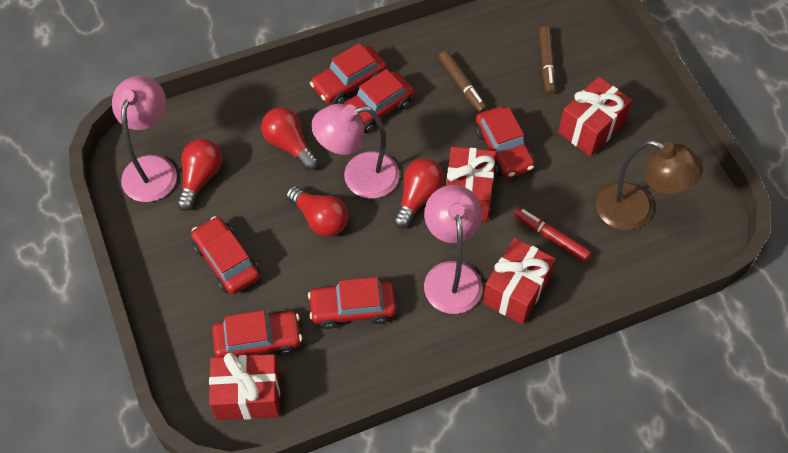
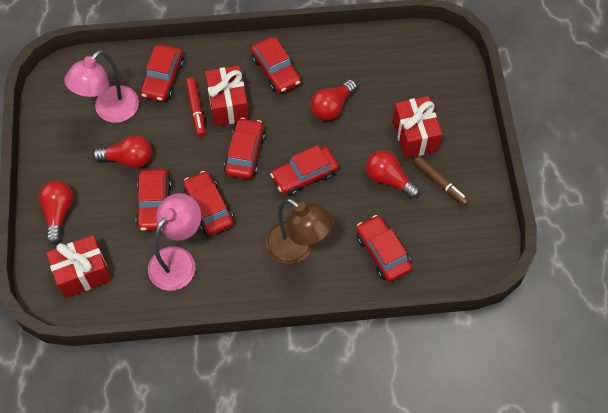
brown marker: [439,50,487,113] [539,26,556,94] = 2 -> [413,156,470,206] = 1
pink lamp: [112,76,177,202] [311,104,399,199] [424,185,482,314] = 3 -> [64,50,139,123] [148,193,201,291] = 2
red car: [191,216,260,295] [212,310,302,357] [308,277,396,329] [310,43,386,104] [343,69,414,133] [475,106,535,178] = 6 -> [136,169,171,231] [140,45,184,102] [184,171,234,235] [224,118,265,179] [251,37,301,93] [270,145,339,196] [356,215,412,282] = 7
red gift: [209,353,280,420] [446,147,495,222] [482,238,556,324] [558,77,632,156] = 4 -> [46,235,111,298] [205,66,249,126] [392,96,442,158] = 3

